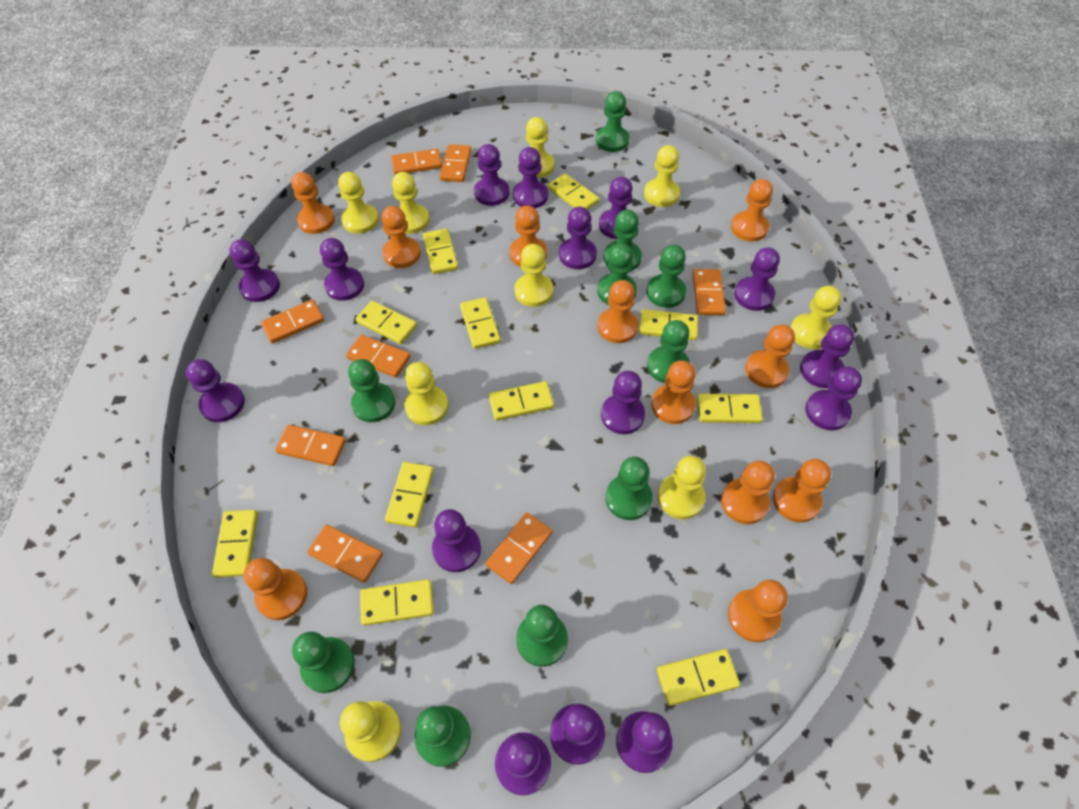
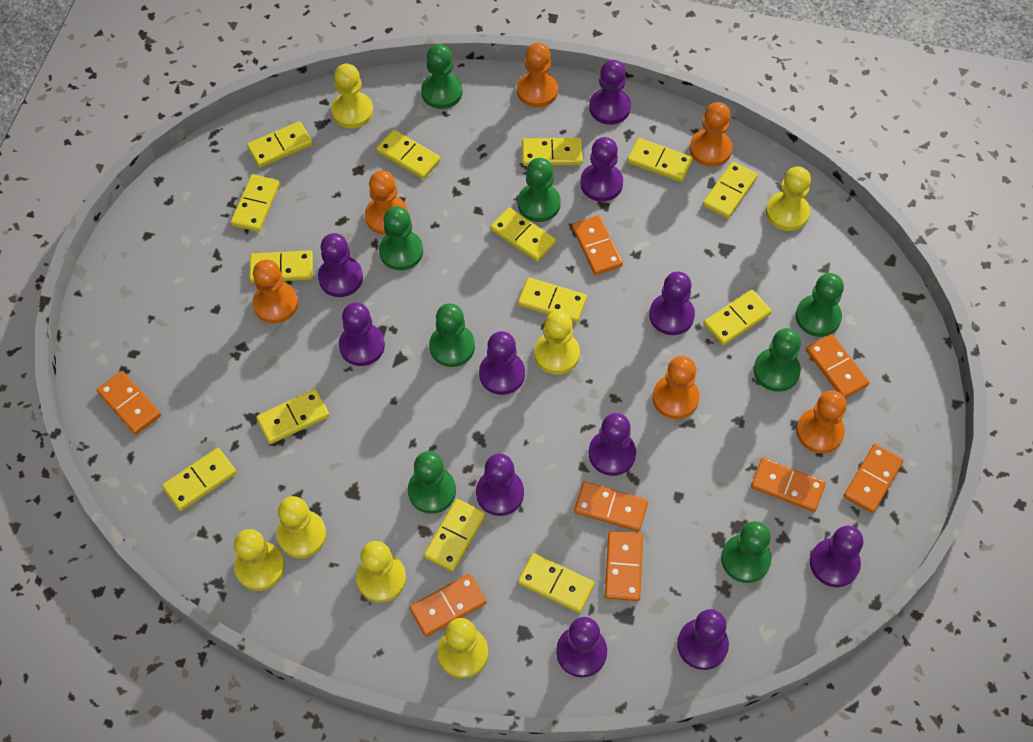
green pawn: [292,632,355,693] [348,359,395,422] [415,706,471,767] [516,605,568,667] [596,91,629,152] [597,243,637,305] [604,209,642,271] [605,457,653,520] [646,245,686,308] [647,320,690,383] = 10 -> [379,206,423,270] [408,451,456,514] [421,44,463,109] [429,303,475,367] [518,158,561,222] [721,521,772,583] [754,328,801,392] [796,273,844,337] = 8
orange pawn: [244,558,307,620] [291,172,335,234] [381,206,421,268] [509,205,547,267] [598,280,638,343] [651,360,696,424] [721,461,775,524] [728,580,788,642] [731,179,773,241] [745,324,795,388] [773,459,831,523] = 11 -> [252,260,298,323] [365,171,408,235] [517,42,558,107] [653,356,700,419] [690,102,732,167] [796,390,847,453] = 6
purple pawn: [186,359,245,422] [229,239,280,302] [320,238,364,301] [432,509,481,572] [474,144,510,206] [495,732,551,796] [513,147,548,208] [550,704,605,765] [559,207,597,269] [599,177,633,239] [601,371,645,434] [616,711,673,773] [734,247,780,311] [800,324,854,388] [805,367,862,431] = 15 -> [318,233,363,297] [339,302,385,366] [476,453,524,516] [479,331,525,395] [556,617,607,677] [580,137,623,202] [589,60,631,125] [589,413,636,476] [649,271,695,335] [677,609,729,670] [810,526,863,587] = 11
yellow domino: [212,510,258,578] [356,301,417,344] [360,579,434,626] [385,462,434,527] [423,229,458,274] [460,297,501,349] [489,381,554,421] [548,173,599,210] [639,309,698,340] [657,649,740,706] [697,394,763,423] = 11 -> [162,448,237,511] [231,174,280,232] [247,121,313,168] [249,250,313,283] [256,389,330,444] [376,130,441,179] [424,499,485,572] [490,208,556,262] [518,278,587,323] [518,553,595,613] [522,138,583,166] [627,138,693,182] [703,161,758,219] [703,290,772,345] = 14
yellow pawn: [338,172,379,234] [340,701,401,762] [392,172,429,234] [404,362,448,425] [514,244,553,307] [526,117,555,178] [644,145,680,207] [658,456,706,519] [790,286,841,349] = 9 -> [234,529,285,591] [277,496,326,558] [331,64,373,128] [356,541,406,603] [437,618,488,678] [534,311,580,374] [766,167,811,231] = 7

